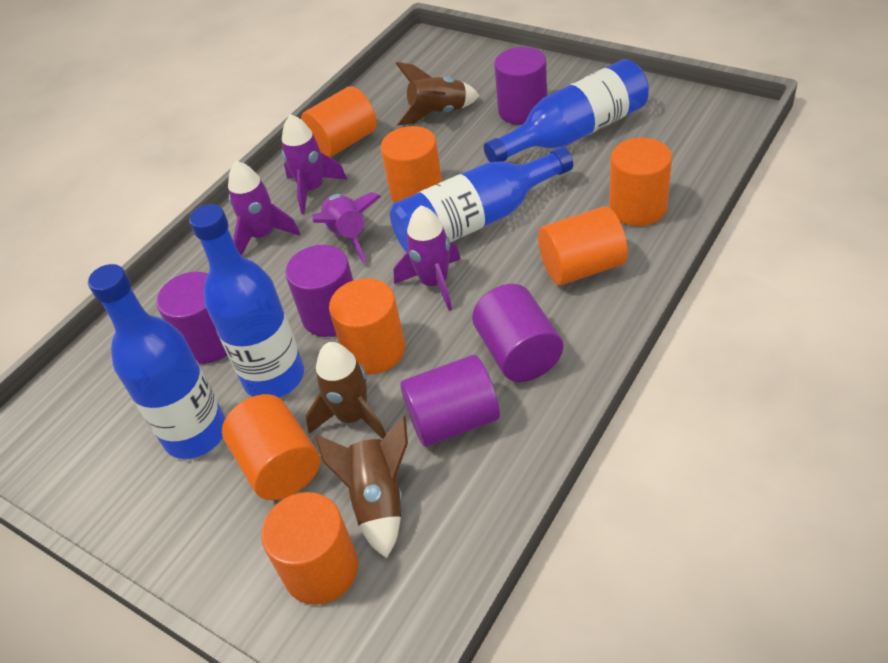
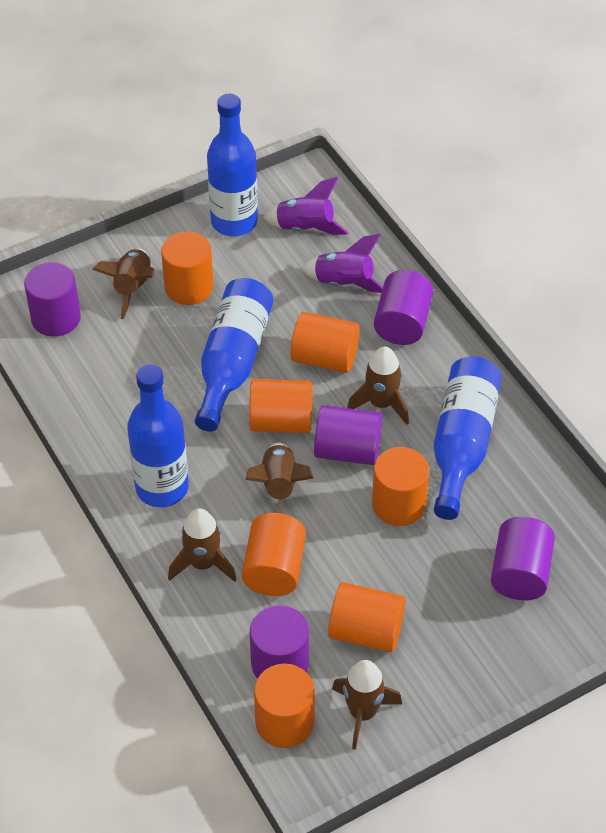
brown rocket: [306,342,386,439] [315,416,408,559] [396,62,479,125] = 3 -> [92,249,155,319] [168,508,237,582] [245,442,314,513] [332,660,402,750] [347,347,409,425] = 5
purple rocket: [228,161,301,256] [282,114,347,214] [311,192,381,264] [394,205,461,311] = 4 -> [263,177,349,235] [302,234,383,293] = 2

